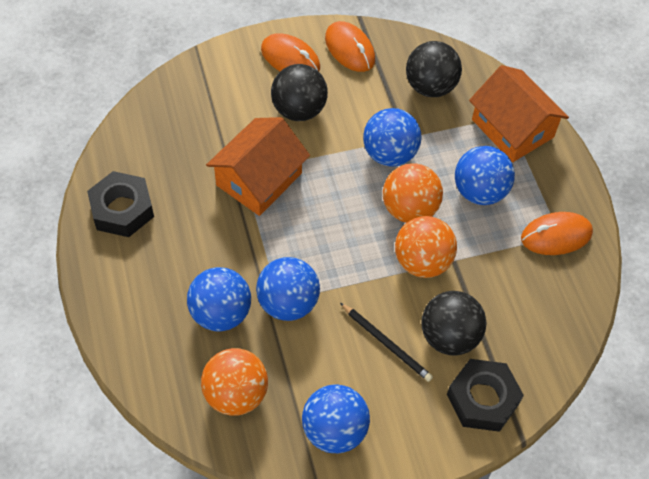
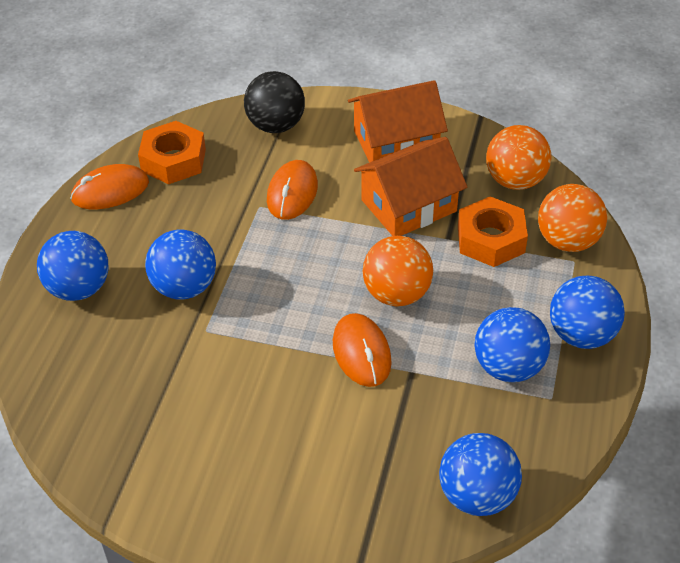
black ball: [271,64,328,121] [406,41,462,97] [421,291,487,356] = 3 -> [244,71,305,133] = 1
black nut: [87,171,154,237] [447,359,524,432] = 2 -> none = 0
black pencil: [340,303,433,382] = 1 -> none = 0
orange nut: none = 0 -> [138,121,206,184] [458,196,528,267] = 2

